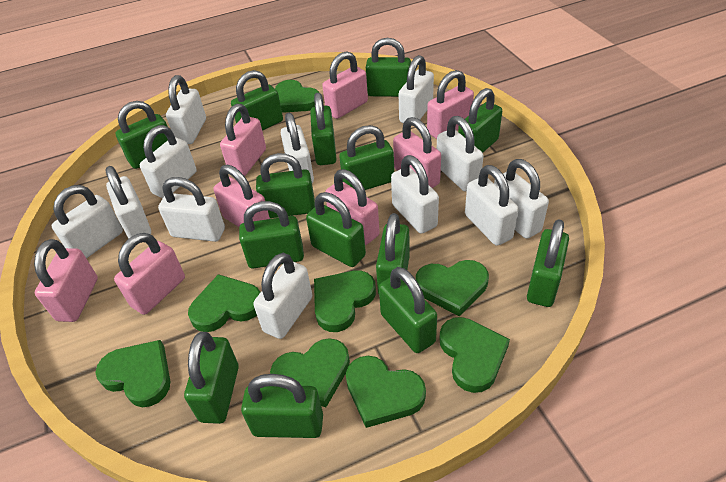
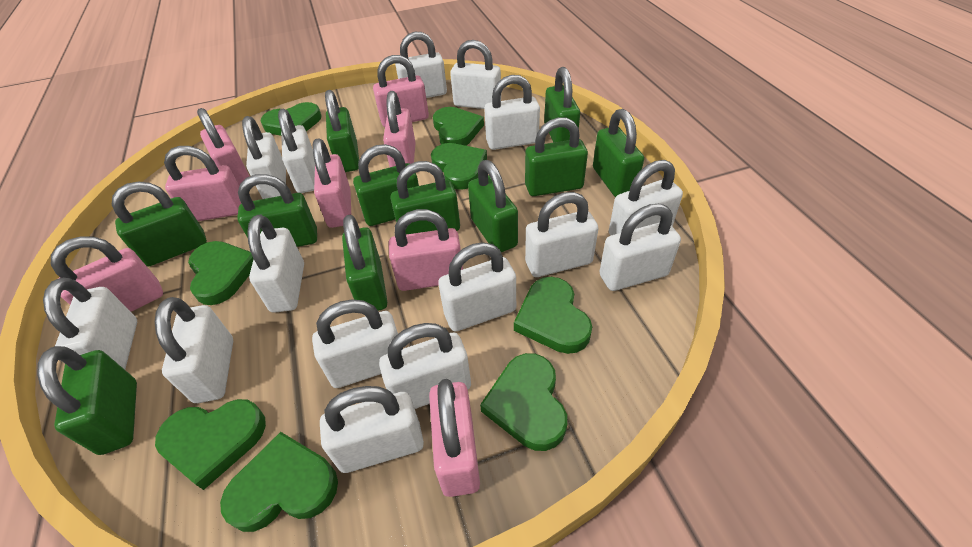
green padlock: [115,101,168,169] [184,332,239,424] [231,70,283,131] [239,201,304,269] [241,374,323,438] [256,153,315,218] [306,192,366,267] [310,93,336,165] [339,125,394,190] [366,38,411,97] [376,213,410,294] [379,267,437,353] [458,88,502,153] [527,219,569,307] = 14 -> [37,346,137,455] [112,181,207,267] [237,174,317,247] [325,90,359,172] [342,215,387,311] [353,144,419,226] [391,161,460,235] [468,160,518,252] [525,117,588,196] [544,67,580,143] [593,109,644,197] = 11
white padlock: [51,185,123,258] [105,166,151,239] [140,125,197,198] [158,177,225,242] [166,75,206,144] [254,253,312,339] [281,113,314,183] [391,155,439,234] [399,55,434,123] [437,116,483,191] [465,165,519,246] [494,159,549,239] = 12 -> [43,277,137,369] [155,297,233,403] [242,116,286,199] [247,214,304,313] [278,109,315,193] [312,299,398,388] [320,386,424,473] [379,323,471,409] [395,32,447,98] [438,242,516,331] [450,40,501,109] [484,75,540,150] [525,192,599,277] [599,204,681,291] [609,160,683,236] = 15

